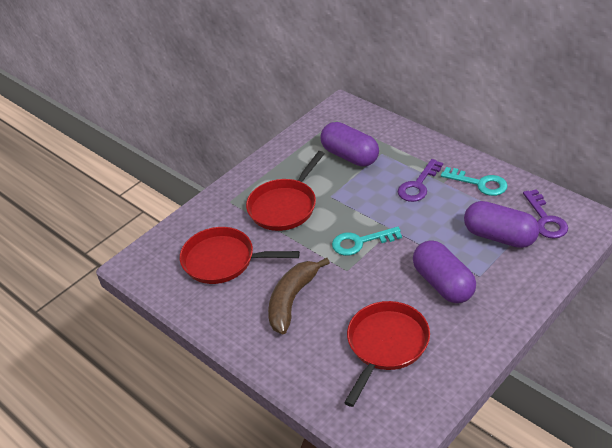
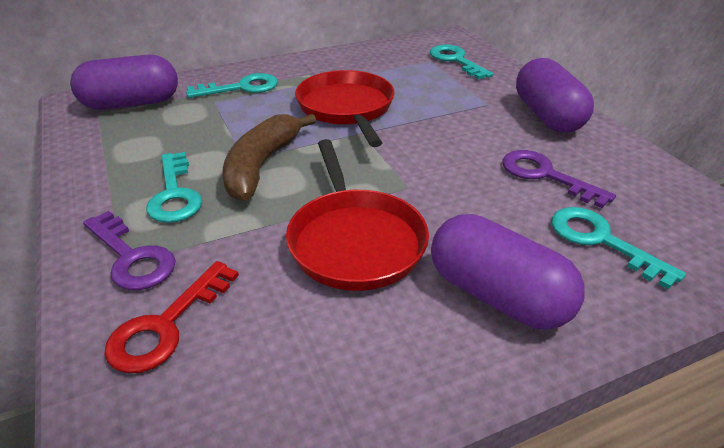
red key: none = 0 -> [104,261,239,373] = 1
red pan: [180,227,300,284] [246,151,325,231] [344,301,430,407] = 3 -> [286,139,429,291] [295,70,395,147] = 2
turquoise key: [332,227,402,256] [441,167,508,196] = 2 -> [146,152,202,223] [186,73,278,98] [430,45,493,79] [551,207,686,289] = 4

